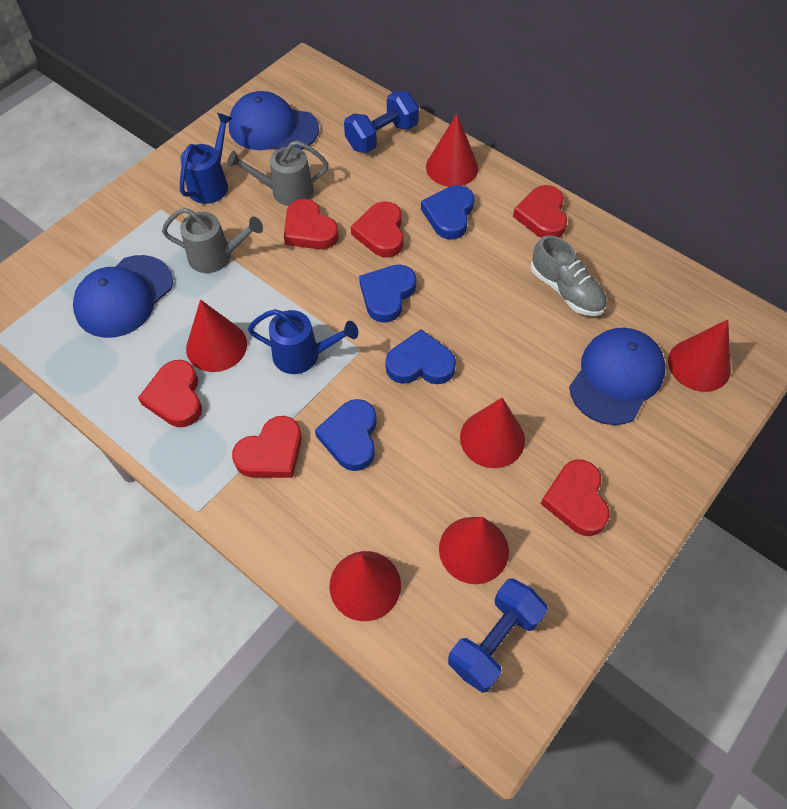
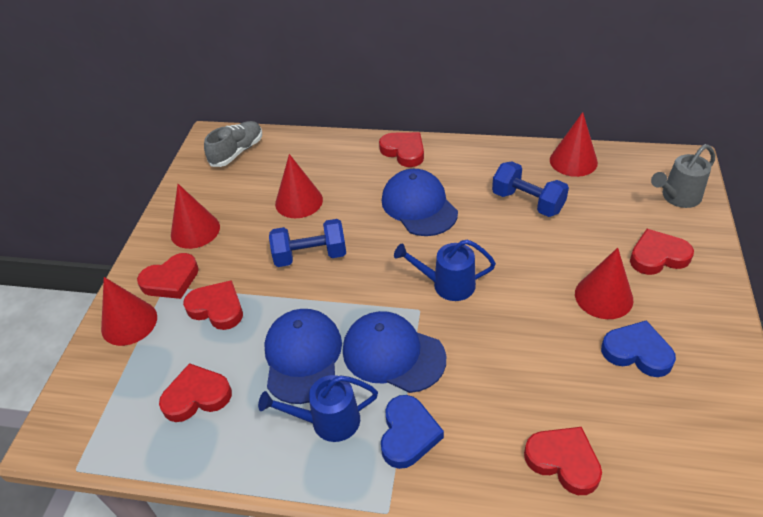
blue heart: [315,399,377,471] [359,265,416,323] [385,329,456,384] [421,185,474,240] = 4 -> [381,395,444,469] [601,320,676,377] = 2
grey watering can: [162,208,263,273] [227,140,329,206] = 2 -> [651,144,715,208] = 1
red cone: [186,299,247,372] [329,551,401,621] [426,114,479,187] [439,517,509,584] [460,398,525,468] [668,320,731,392] = 6 -> [101,277,157,346] [171,184,220,249] [275,154,323,218] [550,112,598,177] [575,248,633,319] = 5

